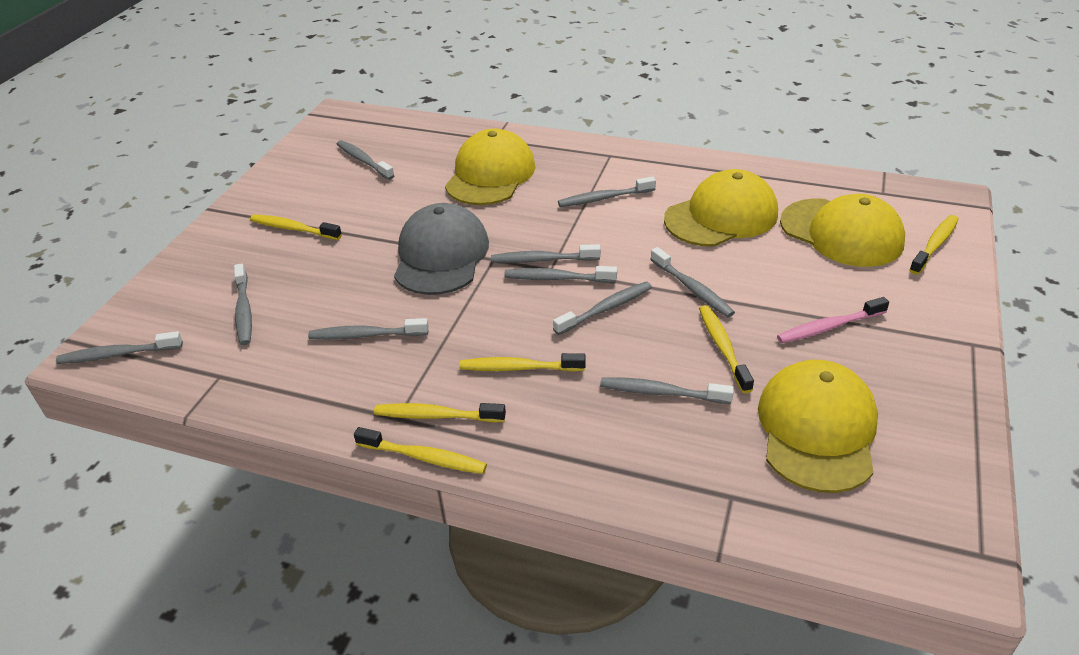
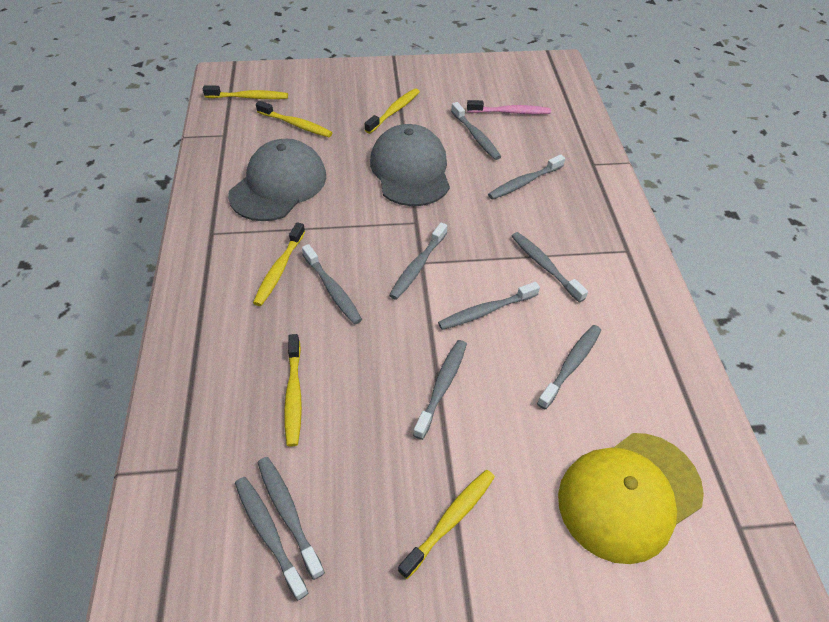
grey cap: [394,203,489,295] = 1 -> [228,139,326,221] [370,124,450,206] = 2
yellow cap: [445,128,535,205] [664,169,778,247] [758,360,878,493] [780,194,905,267] = 4 -> [558,433,704,564] = 1

